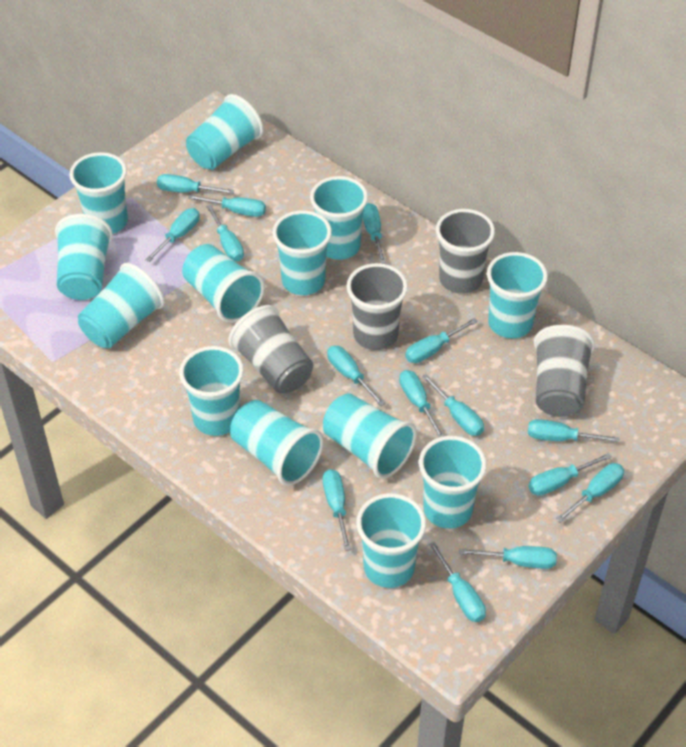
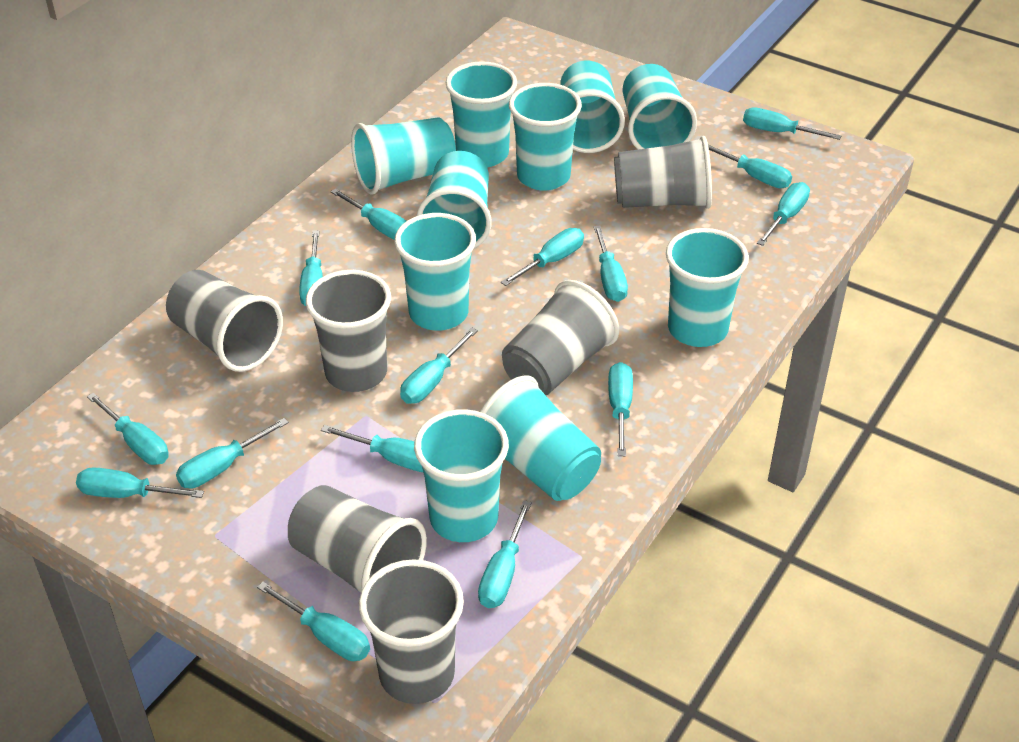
grey cup: [228,305,313,393] [347,263,408,350] [436,209,495,294] [534,325,595,417] = 4 -> [166,270,283,372] [288,485,427,593] [306,270,391,392] [359,559,464,704] [502,280,619,395] [614,136,712,209] = 6
turquoise cup: [55,214,113,300] [69,152,128,234] [78,263,165,348] [179,346,244,436] [182,244,265,323] [186,94,264,170] [230,400,324,486] [272,211,332,295] [310,176,368,260] [323,393,417,479] [356,493,426,588] [419,436,487,528] [487,252,548,338] = 13 -> [351,117,456,194] [395,213,476,331] [414,409,509,542] [417,151,492,249] [446,61,517,167] [480,375,601,501] [509,83,582,191] [560,61,625,153] [623,64,697,150] [666,228,749,347] = 10

